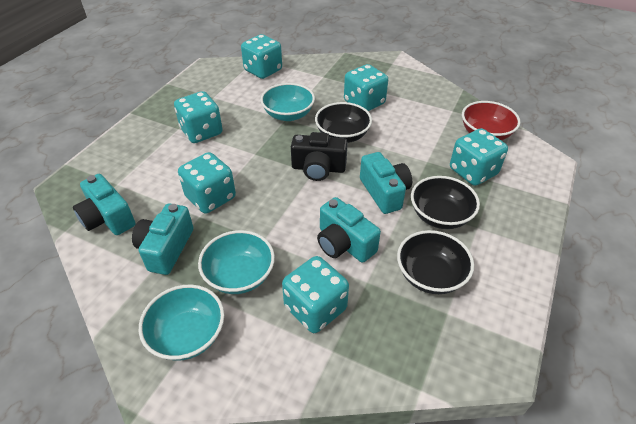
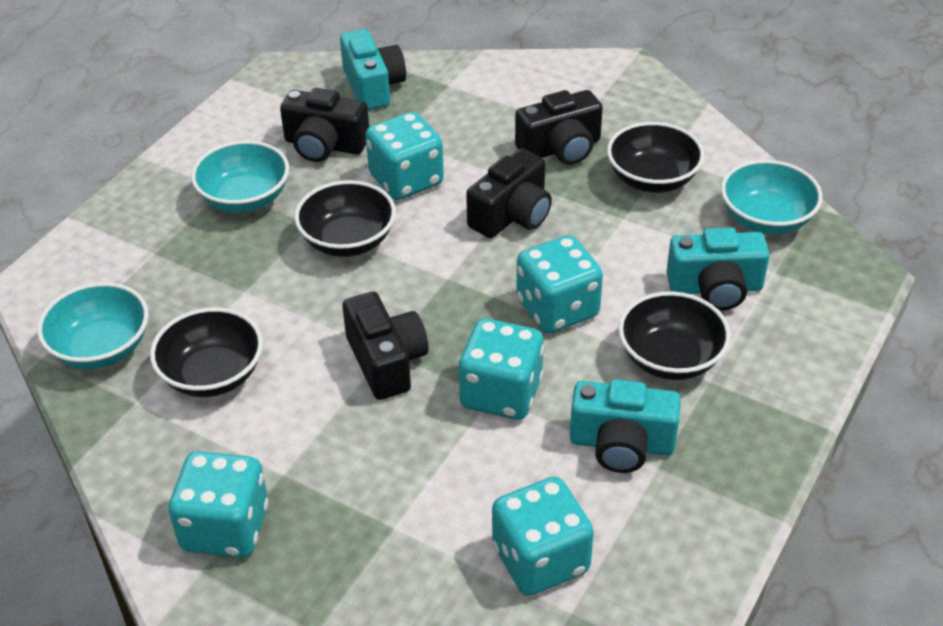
black bowl: [315,102,372,143] [397,230,474,294] [411,176,480,229] = 3 -> [150,308,263,397] [294,180,396,257] [607,122,704,193] [618,291,731,380] = 4
black camera: [291,132,348,181] = 1 -> [280,88,369,162] [342,292,429,400] [466,149,552,238] [515,90,603,165] = 4
red bowl: [462,101,520,140] = 1 -> none = 0
turquoise camera: [73,174,136,235] [132,203,193,275] [317,197,381,263] [360,152,412,214] = 4 -> [340,29,406,110] [570,379,681,473] [666,228,770,311] = 3
turquoise dice: [174,91,223,143] [178,152,236,214] [241,34,282,79] [282,256,349,333] [344,64,388,111] [450,128,508,186] = 6 -> [169,451,269,558] [366,112,444,200] [458,318,544,420] [492,477,594,596] [516,235,603,333] = 5

